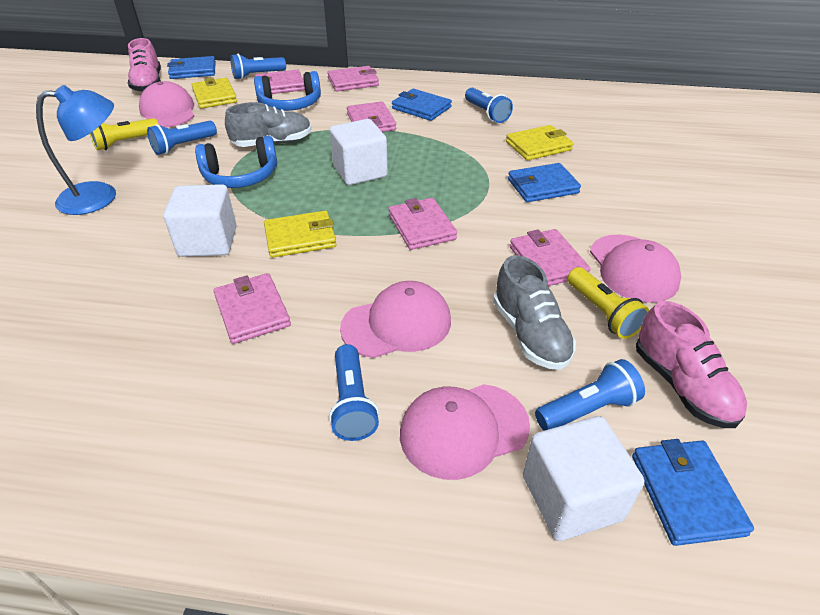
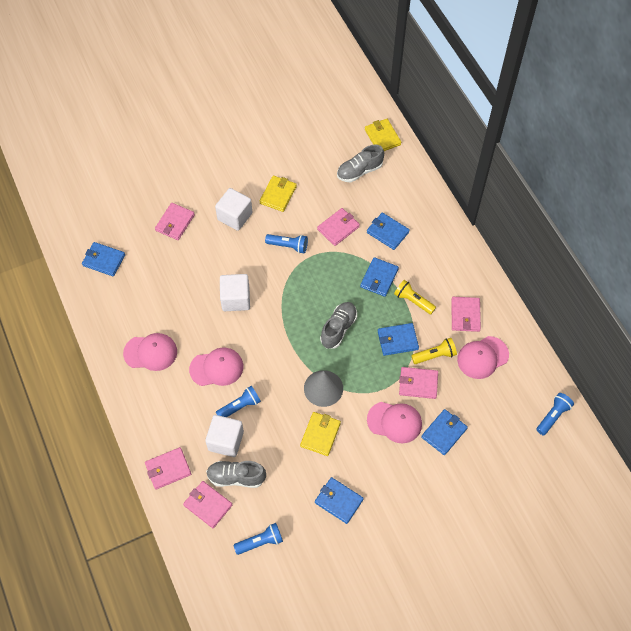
blue flashlight: [147,121,217,155] [230,54,286,79] [329,344,379,441] [465,88,513,123] [535,359,645,431] = 5 -> [216,386,261,417] [234,523,283,555] [265,234,308,253] [536,393,574,436] = 4
blue headphones: [195,136,277,188] [254,71,321,111] = 2 -> none = 0
blue lamp: [36,85,116,215] = 1 -> none = 0
blue wallet: [167,56,216,79] [392,89,452,121] [508,163,581,202] [632,439,754,546] = 4 -> [82,242,125,276] [315,477,364,524] [360,257,399,297] [367,212,410,250] [378,323,419,356] [421,409,468,455] = 6
grey cone: none = 0 -> [304,370,343,407] = 1
grey shoe: [225,102,312,147] [493,255,576,370] = 2 -> [206,461,266,488] [320,302,357,349] [337,144,384,182] = 3
pink shoe: [128,38,161,92] [636,301,747,428] = 2 -> none = 0

